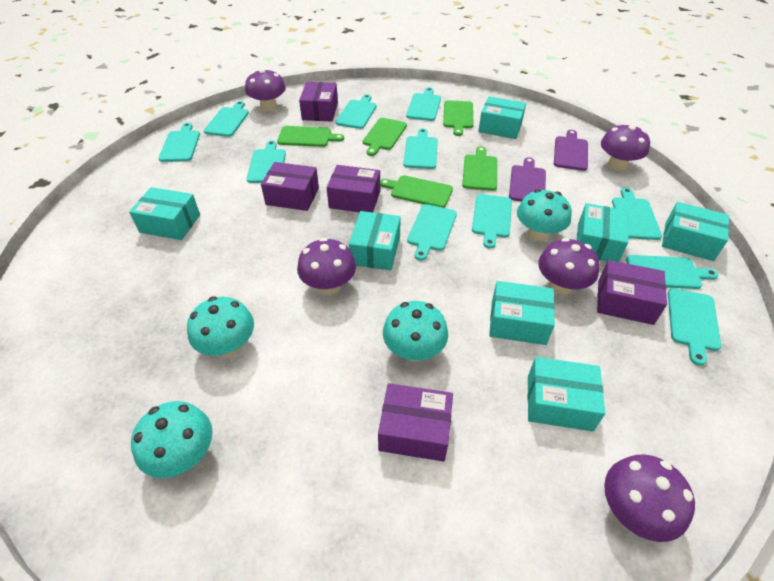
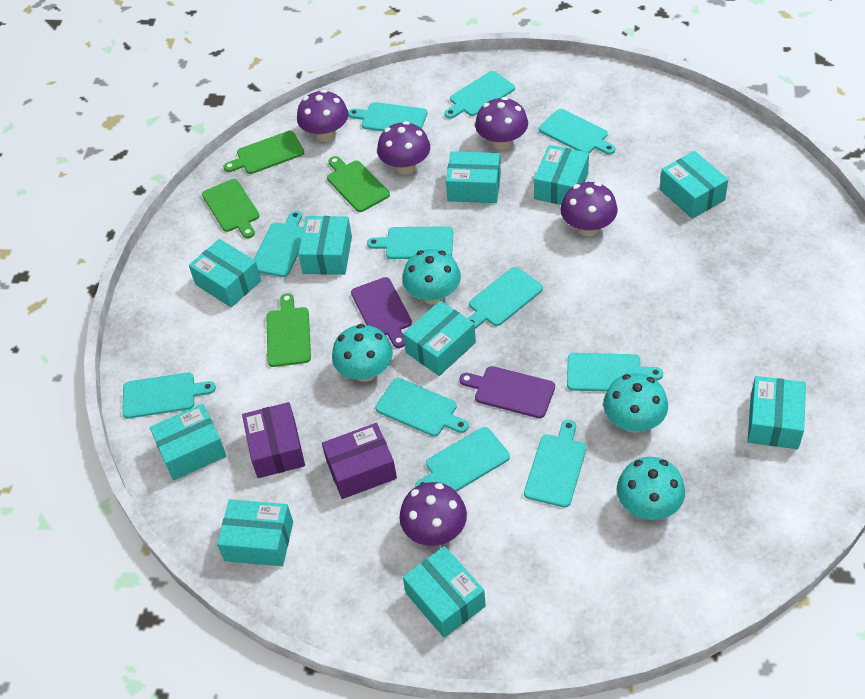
green cutting board: [277,126,344,147] [363,118,407,156] [380,175,453,208] [443,100,474,136] [462,146,497,191] = 5 -> [202,179,260,238] [223,131,304,174] [267,293,311,367] [327,156,390,212] = 4
purple box: [261,162,319,211] [299,82,338,122] [327,165,380,212] [378,383,453,462] [597,260,667,325] = 5 -> [242,402,305,478] [322,423,397,499] = 2
turquoise box: [129,187,200,240] [349,211,401,270] [478,96,526,139] [489,281,555,345] [528,357,605,432] [577,203,628,262] [662,202,729,261] = 7 -> [150,404,227,480] [189,239,261,307] [217,499,293,566] [298,216,352,275] [403,301,476,376] [403,546,486,638] [446,151,501,203] [534,145,589,205] [660,151,728,219] [747,376,806,449] = 10

